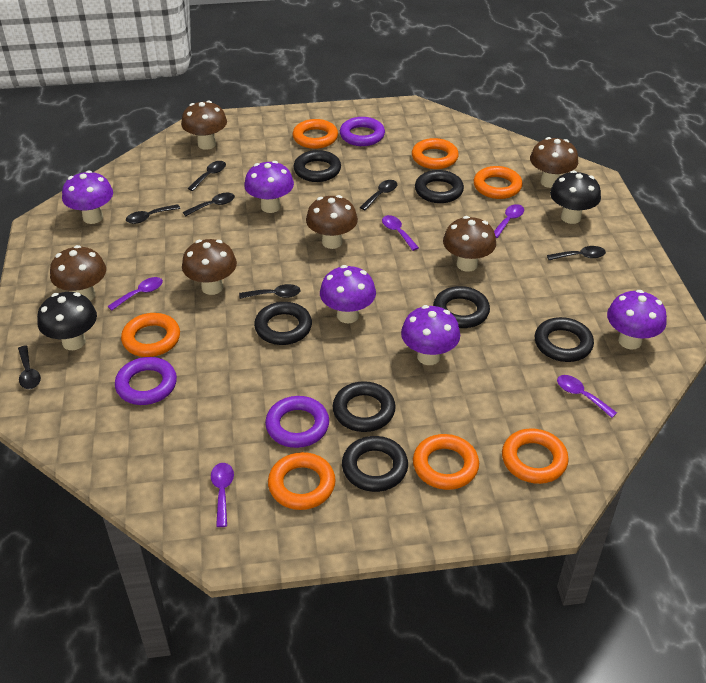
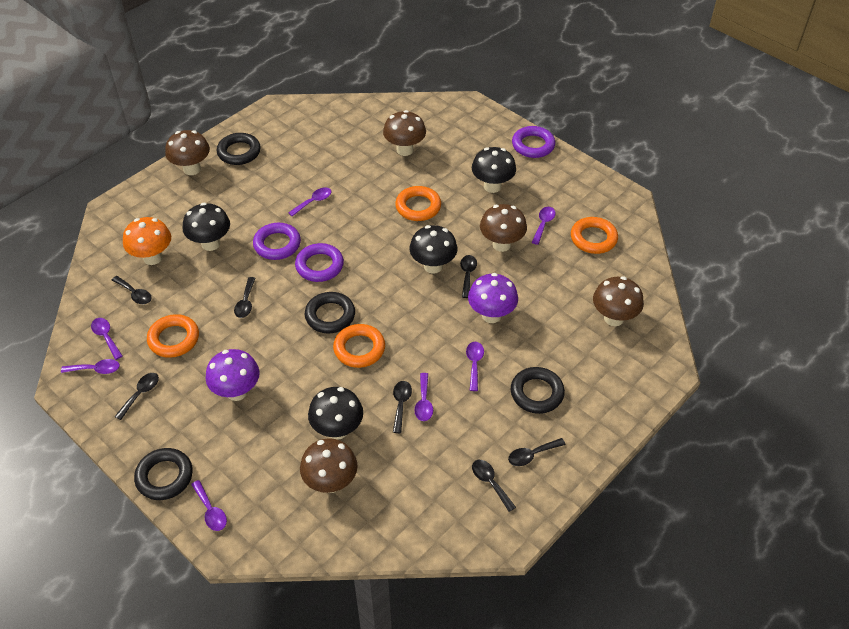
black mushroom: [37,292,97,350] [550,170,601,224] = 2 -> [183,203,230,251] [308,387,363,440] [409,225,457,274] [472,147,516,193] = 4
black ring: [254,302,312,345] [293,150,341,182] [333,381,396,432] [342,436,408,492] [415,170,464,203] [433,286,490,328] [535,317,594,362] = 7 -> [134,448,193,500] [217,133,261,165] [305,292,355,334] [511,367,565,414] = 4
brown mushroom: [50,245,106,301] [181,101,227,150] [182,239,237,295] [306,195,358,249] [443,216,496,272] [530,137,578,188] = 6 -> [165,130,210,175] [300,438,358,493] [383,110,426,156] [480,204,527,252] [593,276,644,326] = 5
orange mushroom: none = 0 -> [123,217,171,265] = 1
orange ring: [121,313,180,357] [268,452,336,510] [293,119,338,149] [412,138,459,169] [413,434,479,490] [473,166,523,199] [502,428,569,484] = 7 -> [147,314,199,358] [333,324,385,368] [395,186,441,221] [571,217,618,254] = 4
purple mushroom: [62,170,113,224] [244,161,294,213] [320,265,376,323] [401,305,460,365] [607,290,667,349] = 5 -> [205,349,260,401] [468,273,518,323] = 2
purple spoon: [108,277,163,311] [211,463,234,527] [382,215,419,251] [494,204,524,238] [557,375,617,418] = 5 -> [61,359,120,374] [91,318,122,360] [191,480,227,531] [288,187,331,216] [414,373,433,421] [466,342,484,391] [532,207,556,245] = 7

